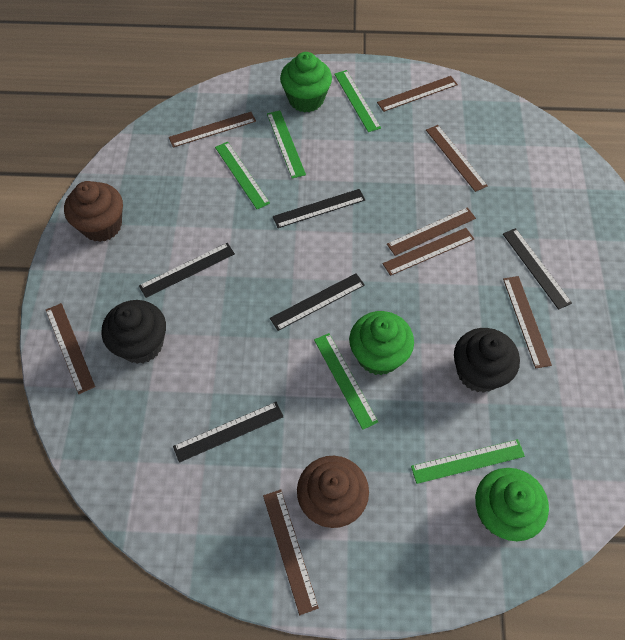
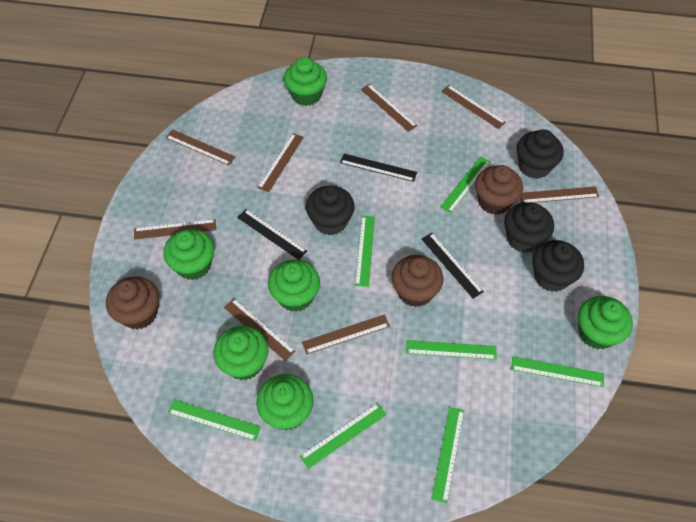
black cupcake: [102,300,166,364] [454,328,520,393] = 2 -> [306,186,355,235] [504,202,554,253] [517,129,564,179] [532,240,584,292] = 4
black ruler: [139,243,235,298] [173,402,284,463] [270,273,365,331] [273,189,365,228] [503,228,572,310] = 5 -> [237,209,307,260] [340,154,417,182] [422,233,484,299] = 3
brown cupcake: [64,181,123,242] [297,456,369,528] = 2 -> [106,276,159,329] [392,255,444,307] [475,165,523,215] = 3
green cupcake: [280,52,332,113] [349,311,414,375] [475,468,549,541] = 3 -> [163,229,214,280] [214,326,268,380] [256,374,314,430] [268,259,320,312] [284,57,327,106] [578,296,633,349] = 6
green ruler: [215,142,270,209] [267,110,306,179] [314,333,378,430] [334,70,381,132] [411,439,525,484] = 5 -> [168,399,261,441] [300,403,387,469] [355,216,375,287] [406,340,497,360] [431,407,464,504] [440,156,491,213] [511,356,604,387] = 7

